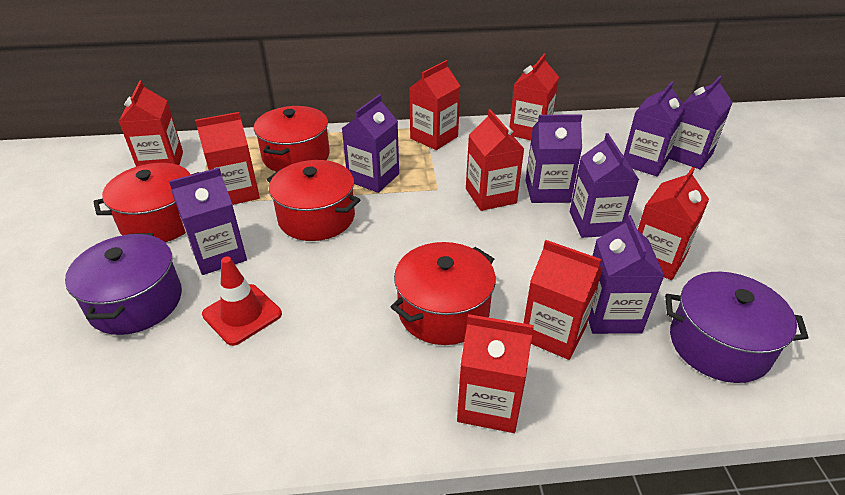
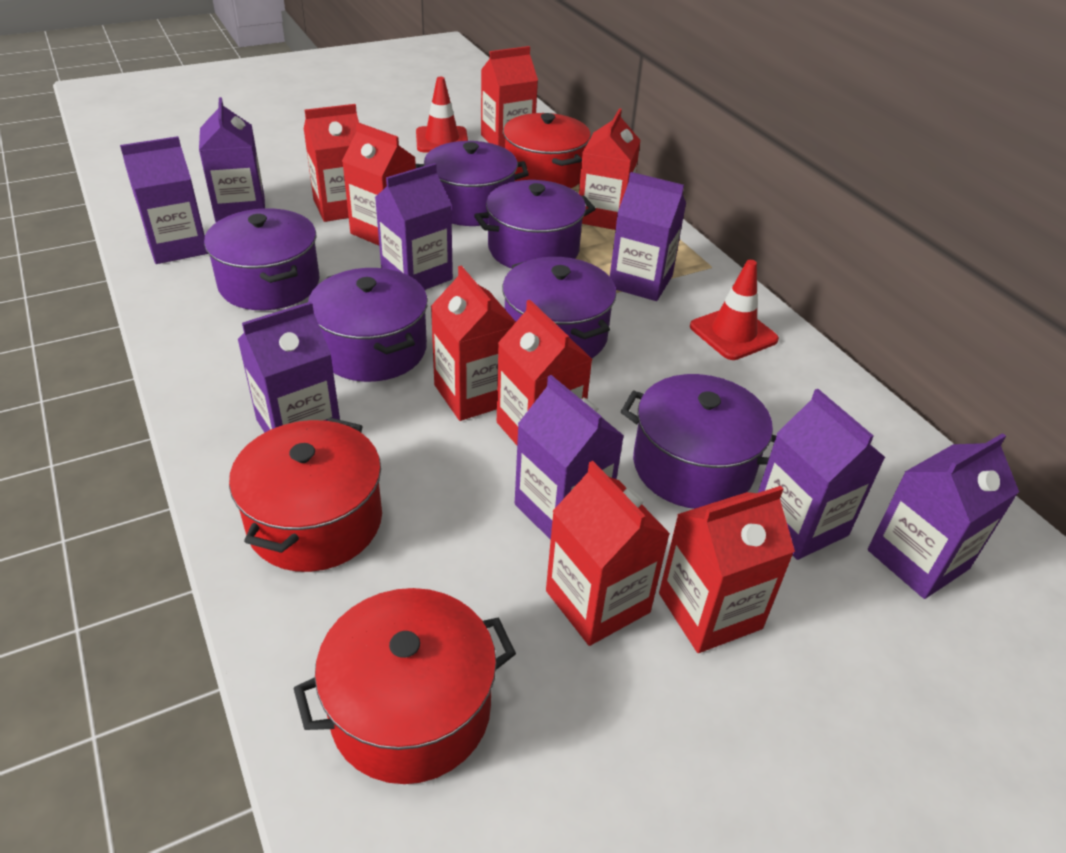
purple carton: [169,167,247,275] [342,94,399,193] [526,114,582,203] [570,133,639,238] [588,215,665,334] [624,81,686,176] [669,76,733,170] = 7 -> [120,136,208,264] [199,97,265,222] [237,301,340,432] [375,163,453,290] [515,375,624,540] [610,172,686,301] [758,389,886,560] [868,433,1019,599] = 8
purple pot: [65,233,182,335] [665,272,808,383] = 2 -> [204,208,320,310] [308,268,428,382] [416,141,529,226] [474,180,596,269] [502,257,616,358] [621,374,776,509] = 6
red pot: [94,163,199,242] [254,106,330,172] [267,160,360,241] [391,242,496,345] = 4 -> [229,418,382,572] [293,588,516,784] [503,113,591,188] = 3
red traffic cone: [202,257,282,346] = 1 -> [416,77,468,152] [690,260,779,360] = 2

